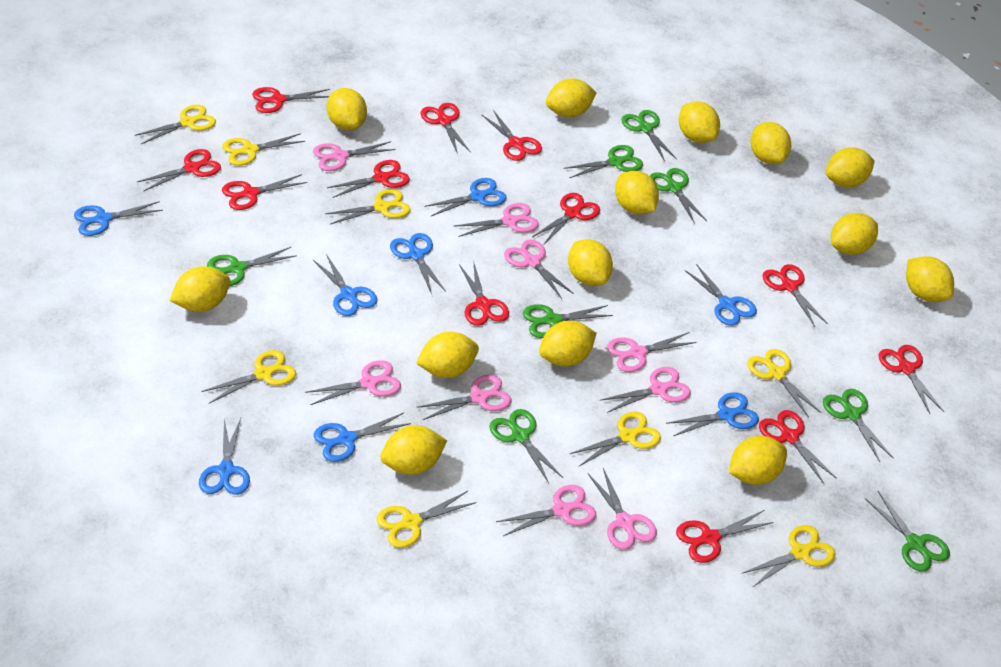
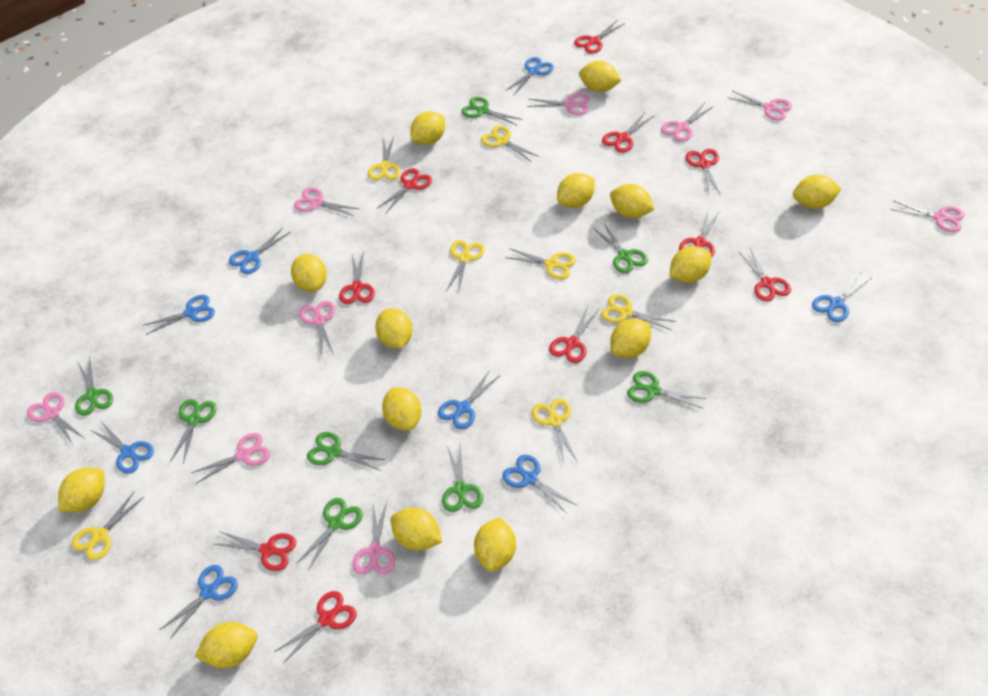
red scissors: [137,149,221,191] [222,174,307,210] [252,87,330,113] [327,160,410,198] [421,103,471,154] [459,264,509,326] [481,110,542,161] [532,193,600,244] [676,510,774,563] [759,410,837,484] [763,264,828,327] [878,345,944,413] = 12 -> [215,531,296,571] [274,591,357,663] [339,251,375,304] [377,168,432,213] [549,306,599,363] [574,20,625,54] [602,112,654,153] [679,211,720,257] [686,149,720,194] [739,248,791,302] = 10
yellow scissors: [135,105,216,144] [201,350,296,403] [222,133,305,166] [325,189,410,224] [376,491,476,548] [570,412,661,466] [743,525,836,588] [747,349,821,418] = 8 -> [72,492,144,561] [368,136,400,180] [446,240,485,293] [481,126,539,162] [505,248,576,279] [532,399,577,463] [601,294,676,330] = 7

